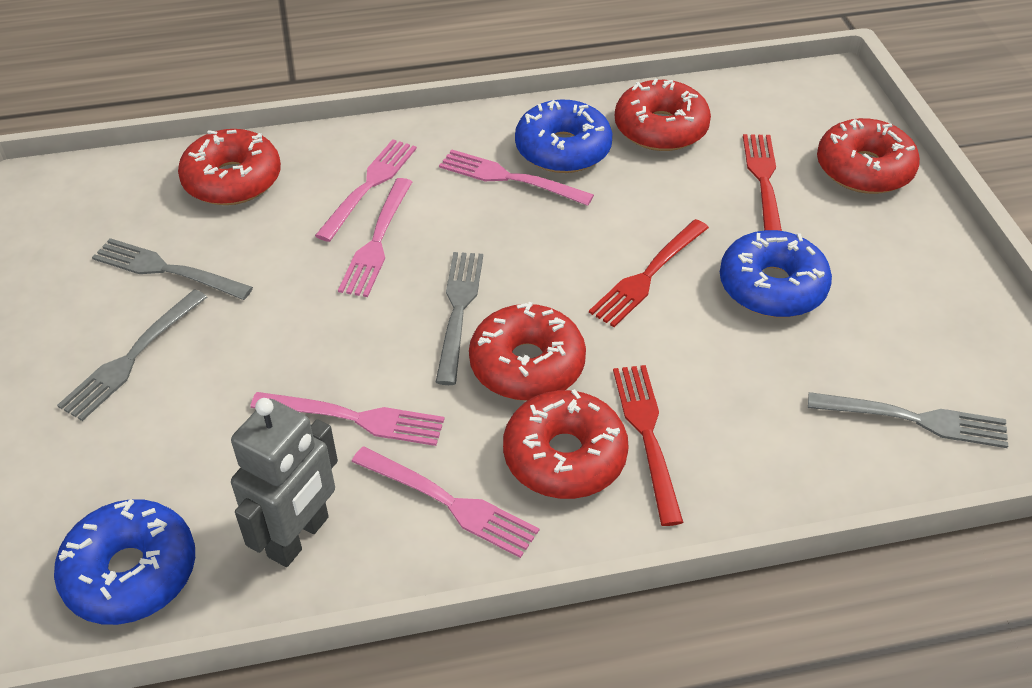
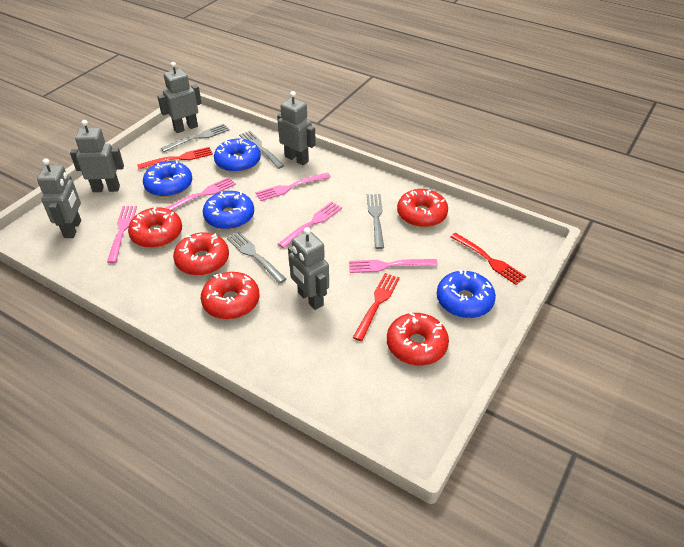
blue donut: [54,499,195,625] [515,99,612,173] [720,230,832,318] = 3 -> [143,161,192,197] [203,191,254,230] [214,138,261,173] [437,270,496,318] = 4
grey robot: [231,398,338,567] = 1 -> [37,158,81,238] [70,120,124,192] [157,62,202,133] [277,91,316,165] [288,227,329,310] = 5

